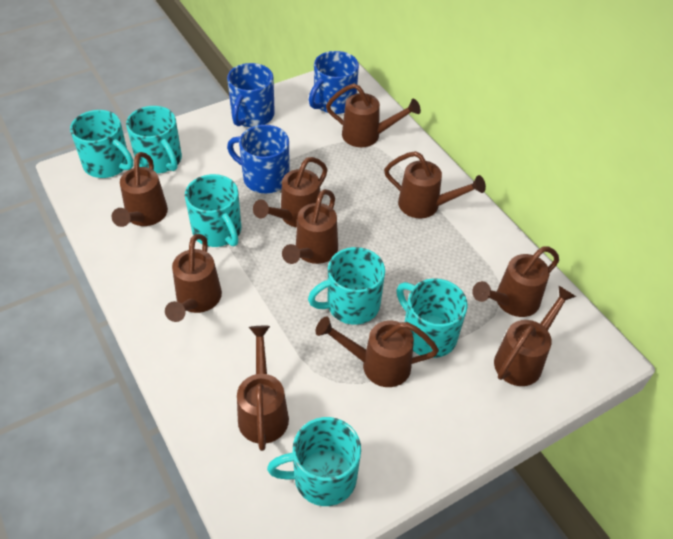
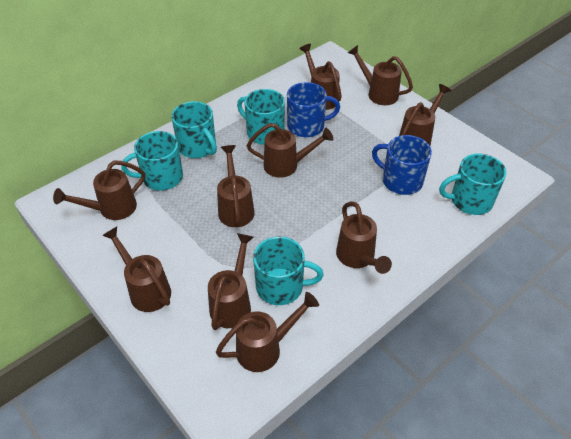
blue mug: [227,63,275,127] [227,125,290,193] [309,51,359,114] = 3 -> [287,82,340,137] [372,135,432,195] = 2
turquoise mug: [70,110,134,178] [126,106,182,173] [185,174,241,247] [267,417,361,506] [308,247,385,325] [396,278,468,358] = 6 -> [121,131,183,191] [171,101,217,158] [237,89,285,145] [253,236,324,305] [439,154,506,215] = 5

